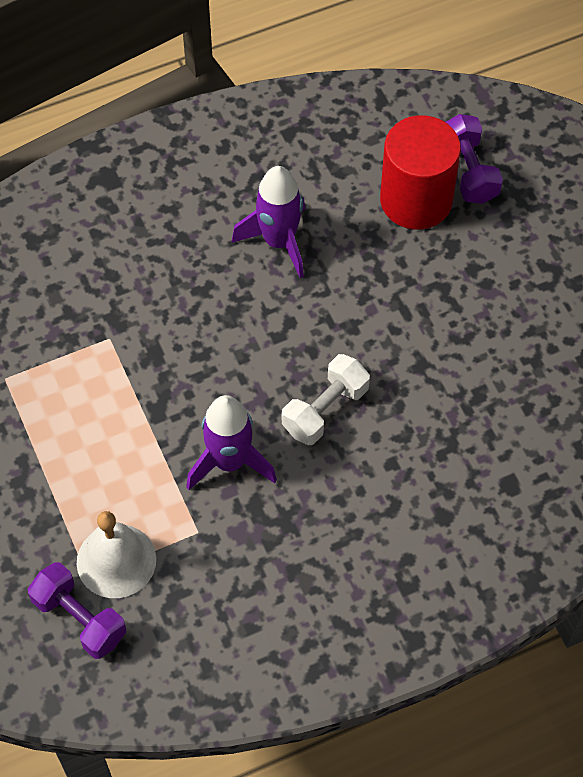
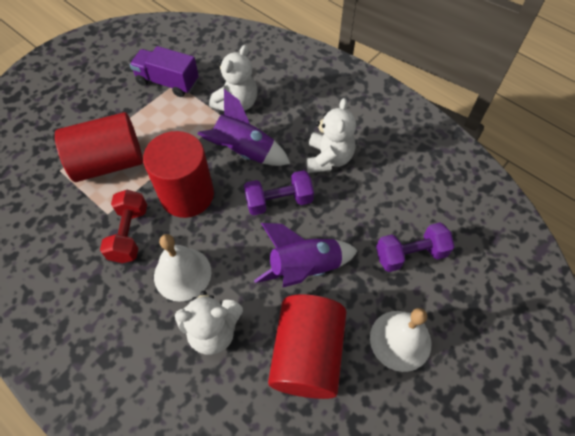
purple truck: none = 0 -> [130,46,199,97] = 1
red cylinder: [380,115,461,230] = 1 -> [55,112,143,182] [143,131,214,218] [268,294,346,399] = 3
red dumbbell: none = 0 -> [100,190,147,263] = 1
white bell: [77,511,156,598] = 1 -> [154,234,211,302] [370,308,431,372] = 2
white dumbbell: [282,354,370,445] = 1 -> none = 0
white teddy bear: none = 0 -> [175,291,243,355] [209,45,257,111] [306,98,356,173] = 3

